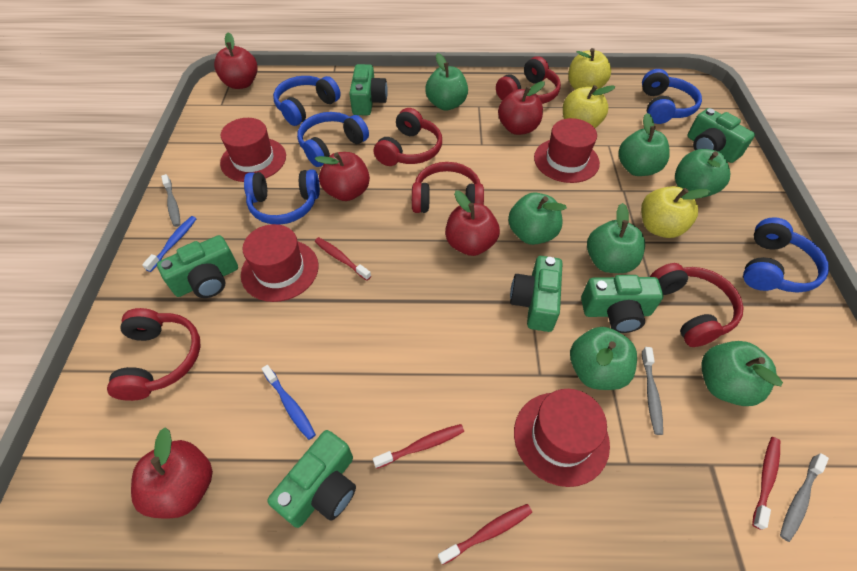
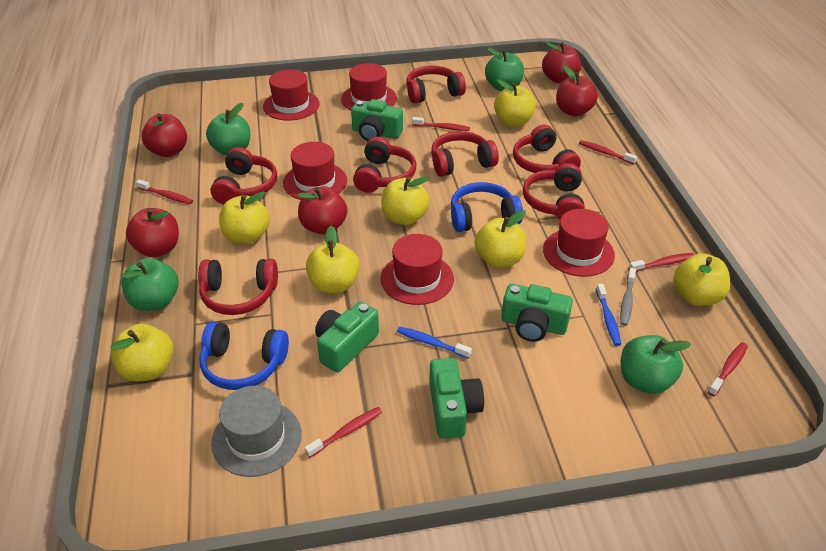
blue headphones: [244,169,320,225] [273,76,341,126] [297,112,369,167] [642,69,702,124] [743,217,829,292] = 5 -> [199,322,289,390] [451,182,523,232] = 2
green apple: [425,53,468,111] [508,192,567,245] [570,327,637,390] [587,203,645,273] [618,113,669,176] [675,149,730,198] [701,341,783,406] = 7 -> [121,258,179,311] [206,103,250,156] [485,48,524,91] [621,335,691,394] = 4
green camera: [157,235,238,298] [267,430,356,528] [349,64,388,115] [510,256,563,332] [581,275,663,333] [687,108,755,163] = 6 -> [315,302,379,372] [351,99,403,141] [429,358,484,439] [502,284,573,342] = 4
grey hat: none = 0 -> [211,386,302,477] = 1
grey toothbrush: [161,174,180,227] [642,347,663,435] [780,453,829,542] = 3 -> [620,268,636,326] = 1
red hat: [220,118,286,182] [241,224,319,302] [514,389,610,487] [534,118,600,183] = 4 -> [263,69,320,121] [283,142,347,200] [341,63,397,110] [380,234,454,305] [543,209,615,277] = 5
red headphones: [107,308,201,401] [374,108,442,166] [412,162,484,213] [496,56,561,104] [650,263,744,347] = 5 -> [198,259,278,315] [211,147,277,204] [353,137,416,193] [406,66,466,104] [431,131,499,177] [513,125,581,173] [523,163,585,219] = 7
red toothbrush: [315,237,371,281] [373,424,464,469] [438,504,532,565] [752,437,780,530] = 4 -> [136,179,193,204] [305,407,382,458] [412,117,470,131] [579,140,637,165] [629,253,694,272] [708,342,748,396] = 6
yellow apple: [563,85,615,128] [568,48,611,90] [641,186,710,238] = 3 -> [111,324,174,381] [219,191,270,244] [306,226,360,293] [381,176,430,225] [475,210,526,268] [494,79,536,127] [673,253,731,306] = 7

